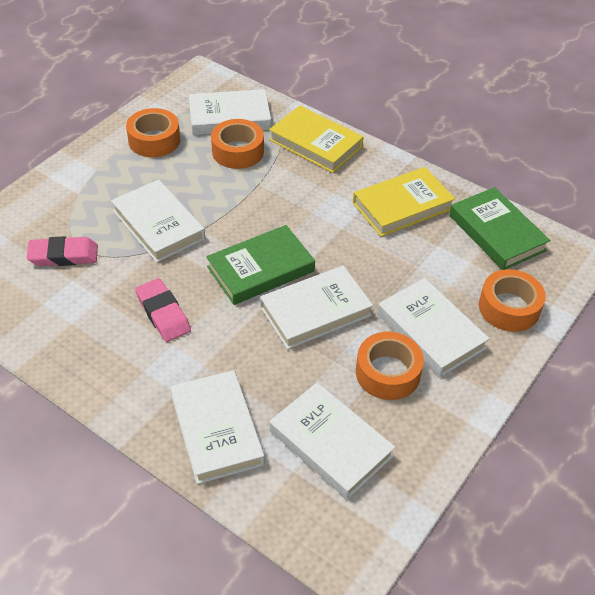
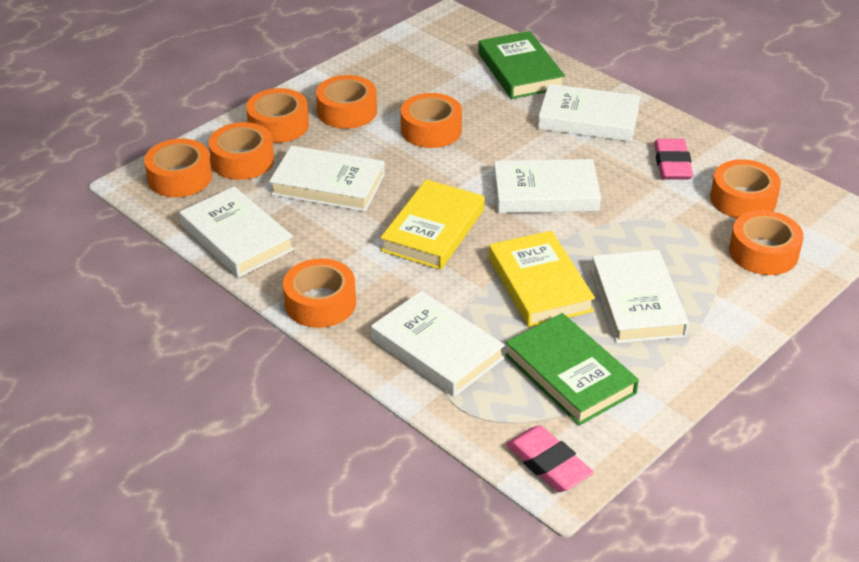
orange tape: [126,108,180,157] [211,119,264,169] [356,332,424,400] [479,269,546,332] = 4 -> [144,139,212,197] [209,122,274,180] [246,88,309,143] [283,258,356,328] [316,75,377,129] [401,93,462,148] [710,159,781,218] [729,210,804,275] = 8

